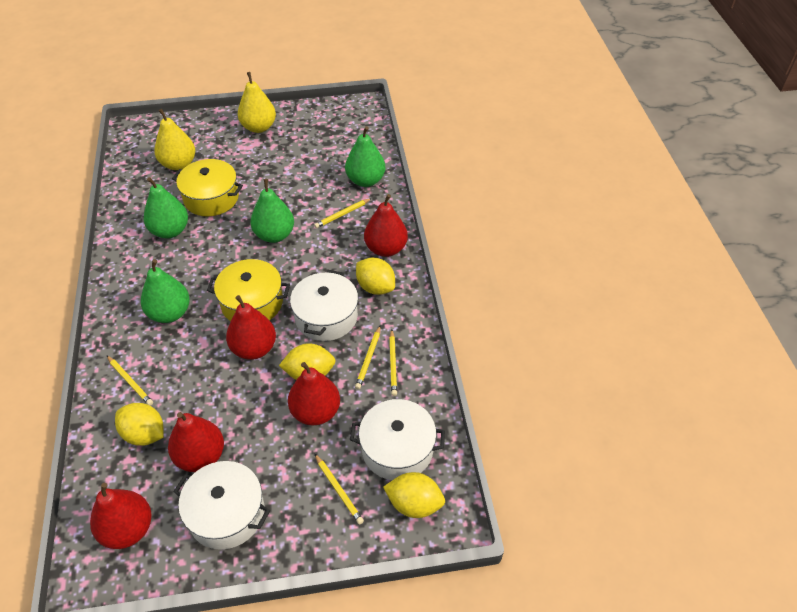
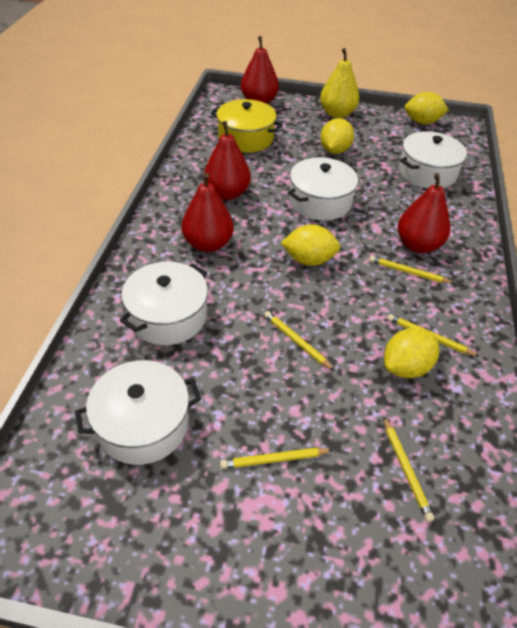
green pear: [141,259,190,323] [144,177,188,238] [251,179,294,243] [345,126,385,187] = 4 -> none = 0
red pear: [90,483,152,549] [168,412,224,472] [226,295,276,360] [288,362,340,425] [364,194,408,257] = 5 -> [182,173,234,252] [204,121,251,200] [241,36,279,104] [398,173,450,253] = 4
white pot: [174,461,270,550] [290,270,358,341] [350,399,445,480] = 3 -> [75,360,201,465] [120,262,208,345] [288,157,358,220] [399,131,467,188] = 4
yellow pear: [154,109,195,170] [238,72,276,133] = 2 -> [320,48,359,118] = 1
yellow pot: [172,159,243,216] [207,259,290,321] = 2 -> [211,99,283,153] = 1

